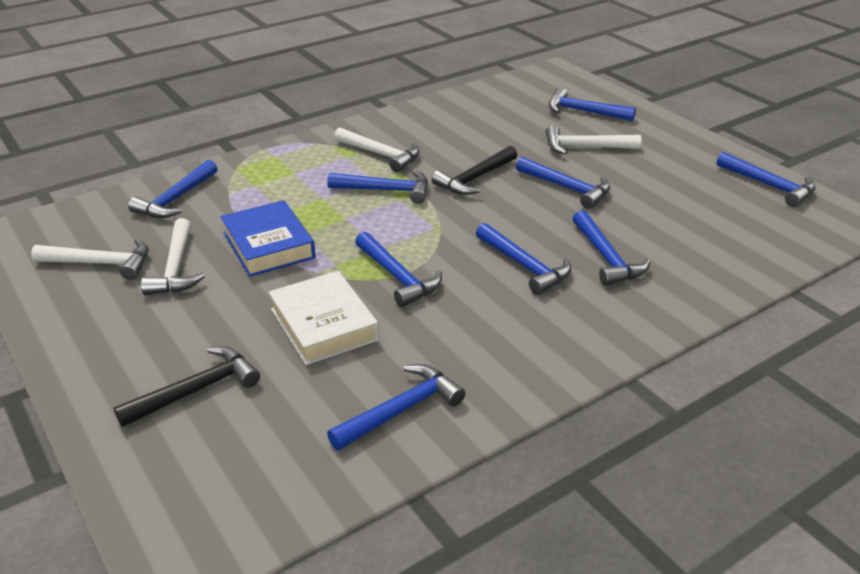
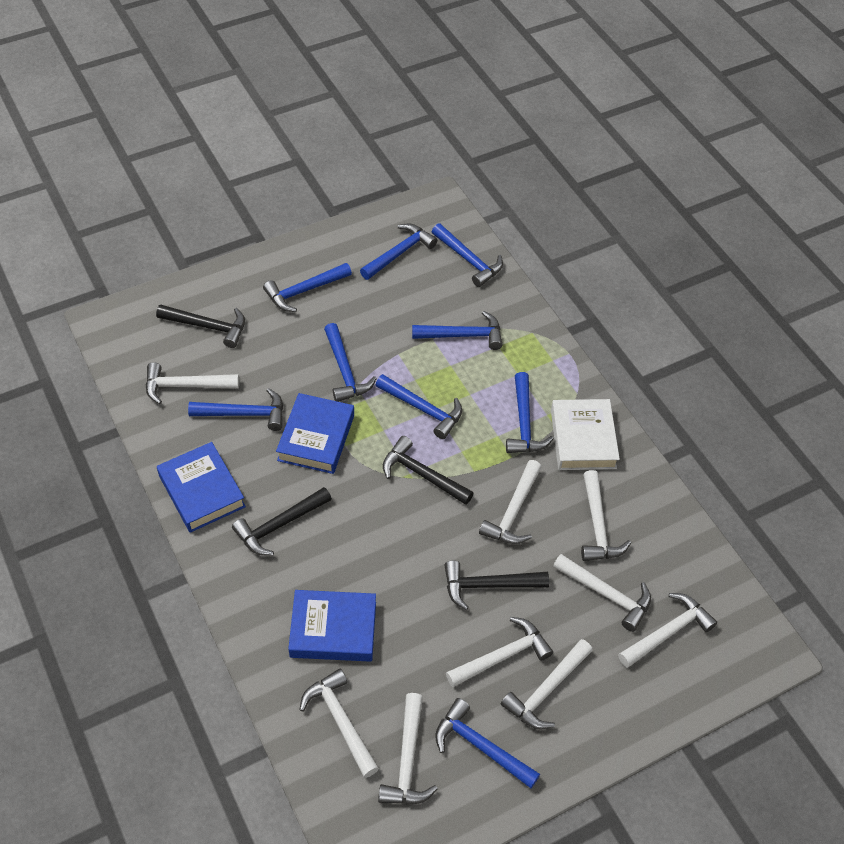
black hammer: [113,346,260,427] [432,146,517,195] = 2 -> [156,304,245,348] [232,487,332,555] [383,436,474,505] [444,560,549,610] = 4
blue book: [221,200,316,277] = 1 -> [157,442,246,533] [276,393,354,474] [288,590,376,662] = 3
white hammer: [31,239,149,280] [141,218,205,295] [334,127,420,172] [546,125,641,155] = 4 -> [146,362,239,404] [300,669,379,778] [378,693,438,805] [446,617,553,687] [479,460,542,544] [501,639,593,730] [553,554,651,632] [581,470,631,561] [618,593,717,668] = 9

